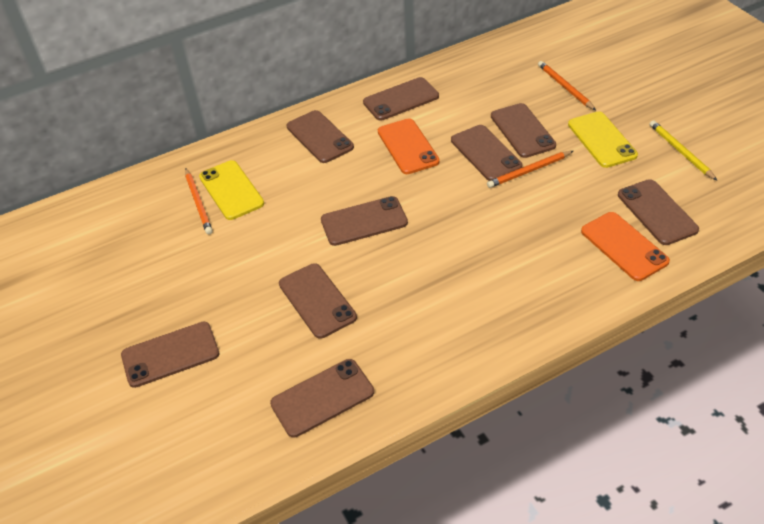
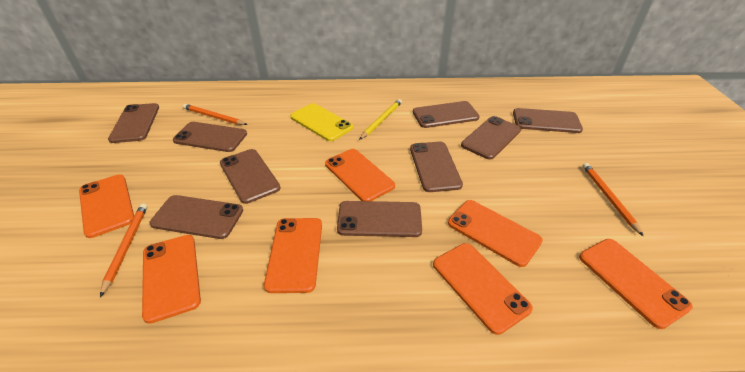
orange phone: [378,118,440,174] [581,212,670,281] = 2 -> [79,175,134,238] [142,235,201,324] [264,218,322,293] [325,149,395,201] [433,243,533,335] [448,200,543,267] [579,239,693,329] = 7
yellow phone: [199,160,264,220] [568,111,638,168] = 2 -> [290,103,353,141] = 1

